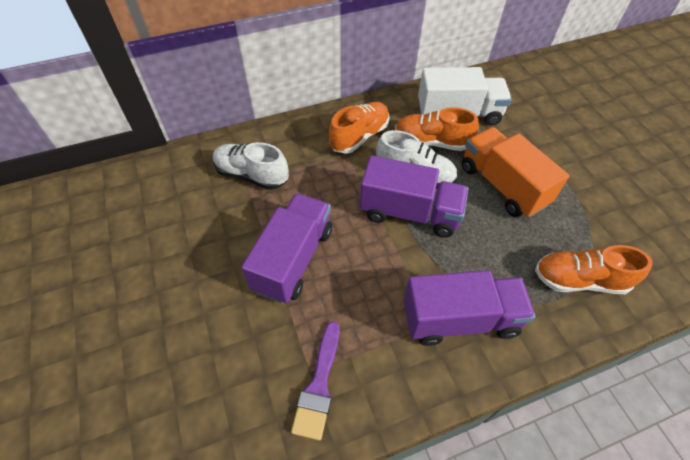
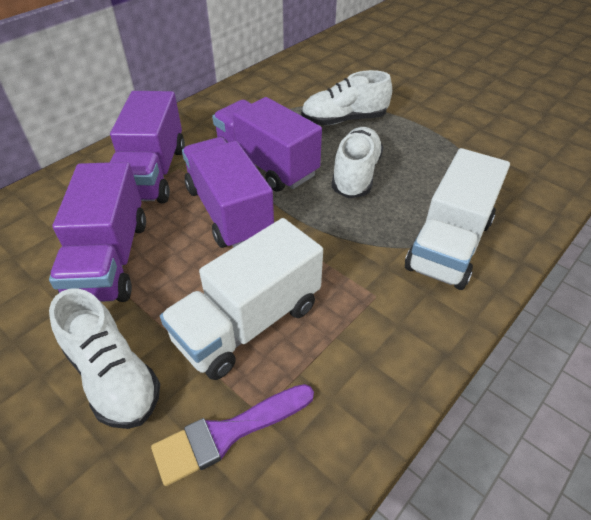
orange shoe: [329,102,390,154] [395,107,479,151] [535,245,653,294] = 3 -> none = 0
orange truck: [462,127,569,218] = 1 -> none = 0
purple truck: [241,193,332,304] [360,155,468,238] [404,270,535,346] = 3 -> [49,162,146,302] [110,91,185,203] [182,137,274,248] [212,97,322,192] = 4
white shoe: [213,142,289,190] [376,130,457,189] = 2 -> [49,288,160,429] [301,70,392,125] [332,127,383,198] = 3
white truck: [418,67,512,126] = 1 -> [160,218,323,380] [405,148,510,290] = 2

